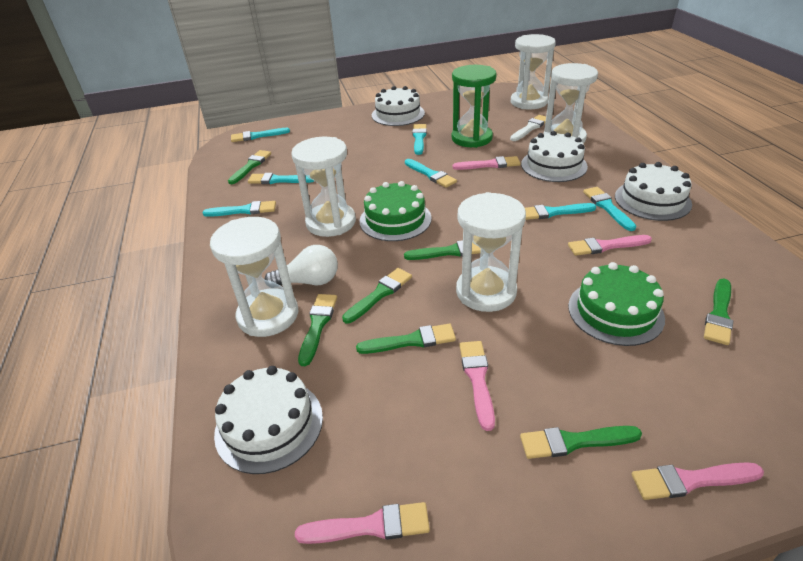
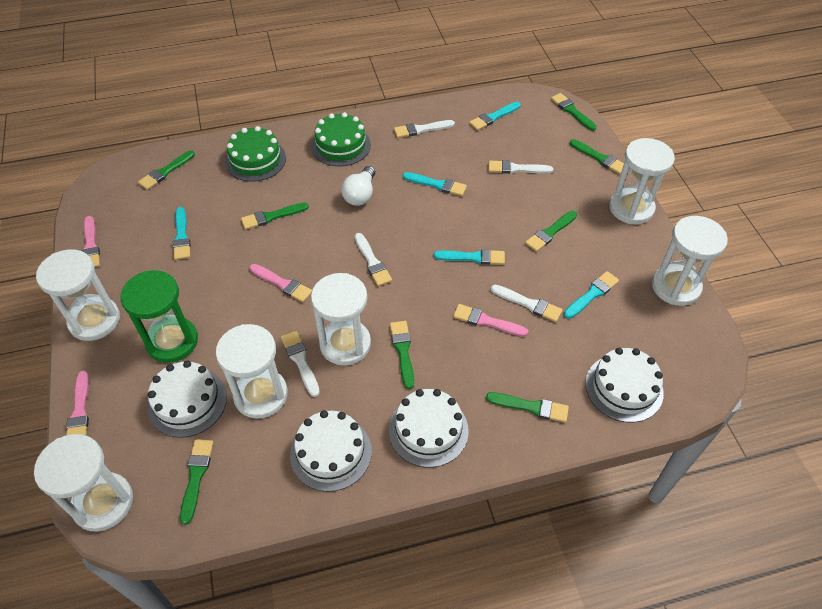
green brush: [228,150,271,184] [298,294,337,366] [342,268,412,323] [356,324,456,354] [404,240,481,260] [520,426,642,459] [704,279,733,345] = 7 -> [138,151,195,190] [180,439,214,524] [241,202,309,230] [390,321,414,389] [486,392,569,423] [525,211,577,252] [551,93,597,131] [570,139,624,174] = 8
pink brush: [295,502,430,544] [453,156,520,170] [459,341,495,431] [568,235,652,256] [632,462,764,500] = 5 -> [66,371,89,435] [81,216,100,267] [249,264,312,302] [453,304,529,337] = 4
turquoise brush: [203,201,276,217] [231,128,290,142] [248,173,314,184] [405,159,457,188] [412,124,427,155] [525,203,596,220] [583,187,636,231] = 7 -> [173,207,190,260] [403,172,467,196] [434,249,505,265] [469,102,521,130] [564,271,619,319] = 5
white brush: [510,115,546,141] = 1 -> [281,331,320,397] [355,233,392,286] [394,120,455,138] [489,160,553,174] [491,285,563,322] = 5
white hourglass: [210,217,298,337] [291,137,356,237] [456,192,526,312] [511,34,556,109] [544,63,598,143] = 5 -> [34,434,133,532] [36,249,120,341] [216,324,288,419] [311,273,371,366] [609,138,675,224] [652,216,728,306] = 6

